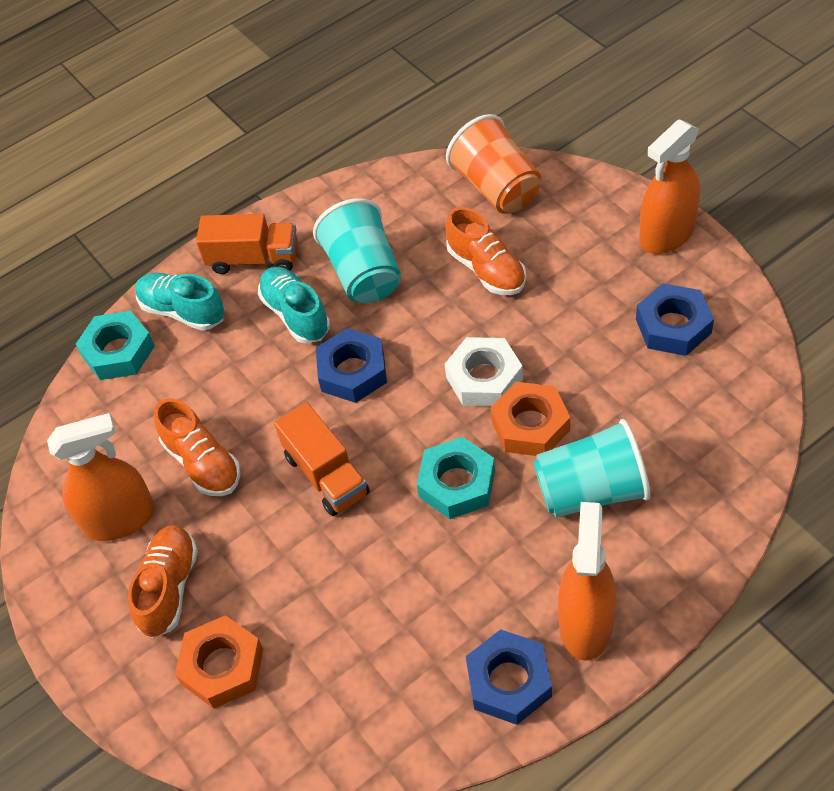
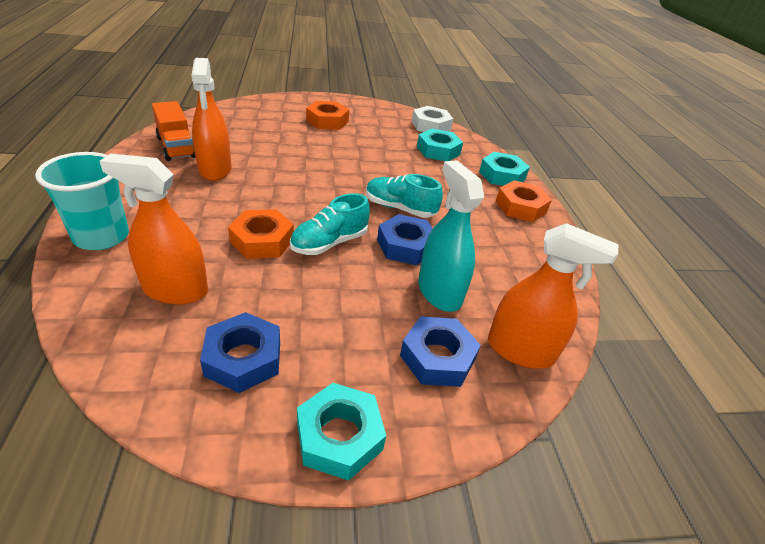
orange cup: [446,114,542,214] = 1 -> none = 0
orange nut: [175,615,263,709] [490,382,570,456] = 2 -> [228,209,294,259] [306,101,349,130] [496,180,552,222] = 3
orange shoe: [128,525,198,638] [154,398,241,496] [445,207,526,295] = 3 -> none = 0
orange truck: [196,214,298,274] [274,402,370,516] = 2 -> [152,101,196,161] = 1
turquoise cup: [313,198,401,303] [533,419,650,518] = 2 -> [35,152,129,250] = 1
turquoise nut: [76,311,155,380] [417,437,495,519] = 2 -> [297,383,386,481] [417,129,463,161] [479,152,530,186] = 3
turquoise spray bottle: none = 0 -> [418,160,484,312] = 1

